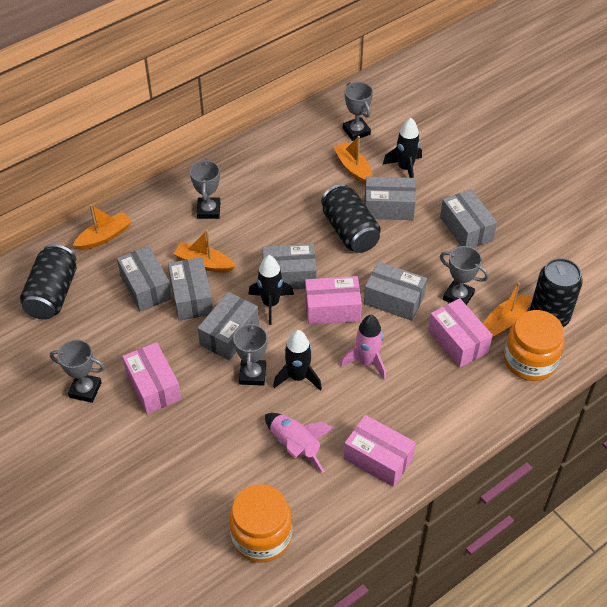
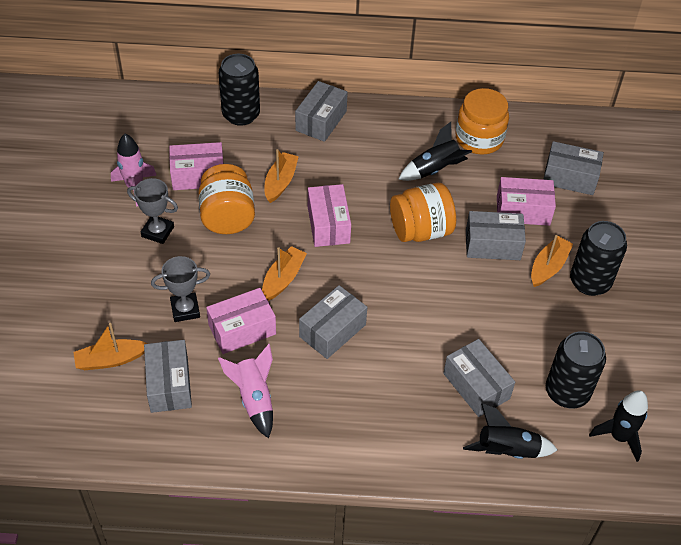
grey box: [117,246,172,311] [168,257,213,321] [198,292,259,361] [262,244,317,289] [364,262,427,321] [365,176,416,220] [440,189,497,248] = 7 -> [144,340,192,413] [295,81,348,142] [299,285,367,359] [443,339,515,417] [466,211,526,260] [543,141,604,195] = 6
grey trophy: [50,339,105,403] [190,159,220,219] [233,321,268,386] [343,82,373,141] [440,246,489,305] = 5 -> [127,178,178,244] [151,256,210,322] = 2
orange jar: [229,484,292,563] [504,310,564,381] = 2 -> [198,164,255,234] [390,183,456,242] [456,88,509,155] = 3

